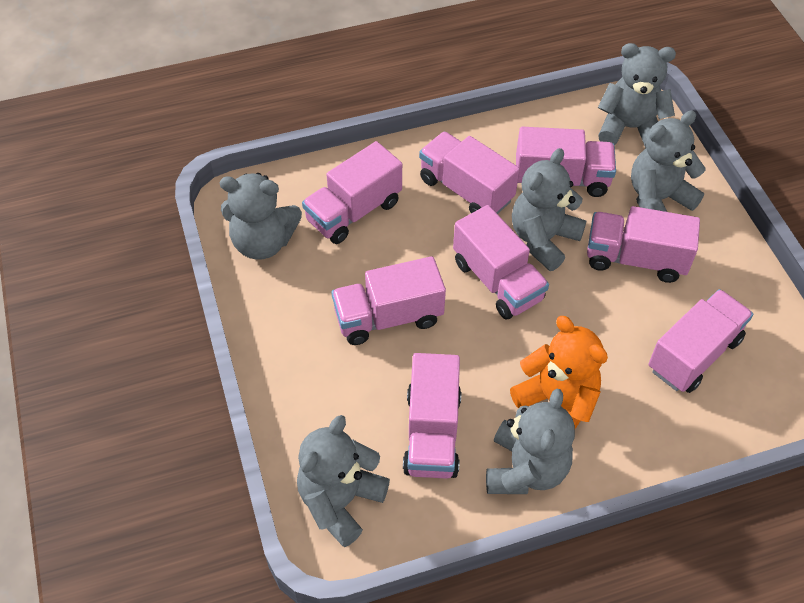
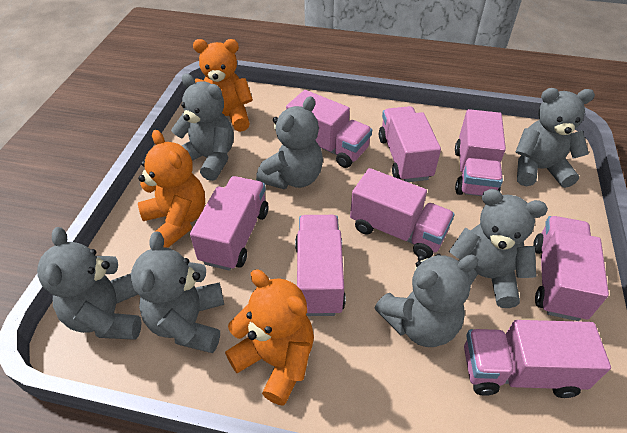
grey teddy bear: [220,173,302,260] [297,415,390,547] [486,389,575,494] [512,148,586,271] [598,43,676,148] [631,111,706,212] = 6 -> [37,227,142,340] [131,232,224,353] [171,74,234,181] [256,96,323,189] [375,254,478,347] [449,189,548,308] [516,88,595,188] = 7
orange teddy bear: [510,316,608,429] = 1 -> [138,130,205,248] [193,39,253,132] [225,269,314,406] = 3

